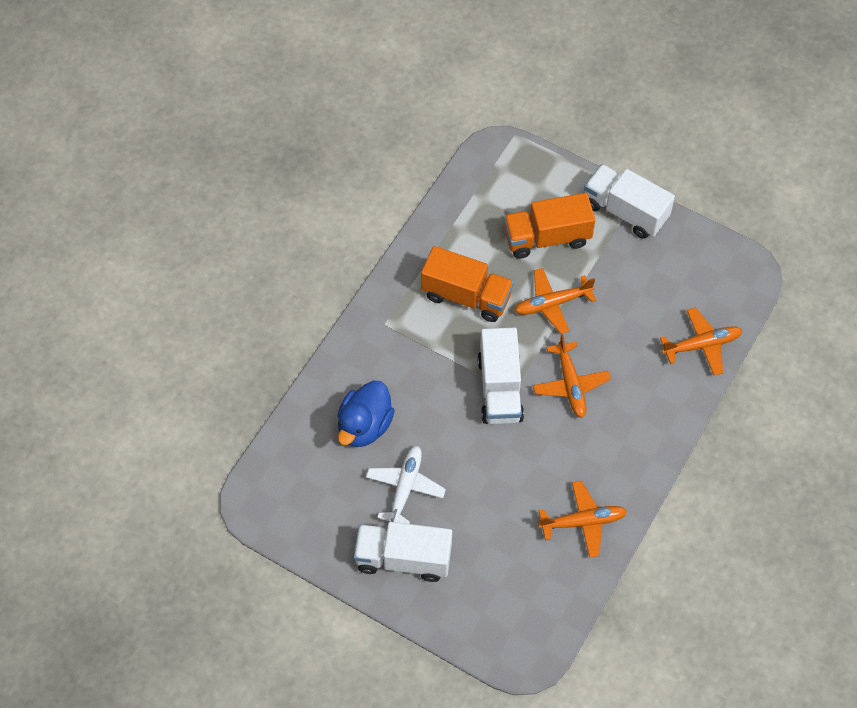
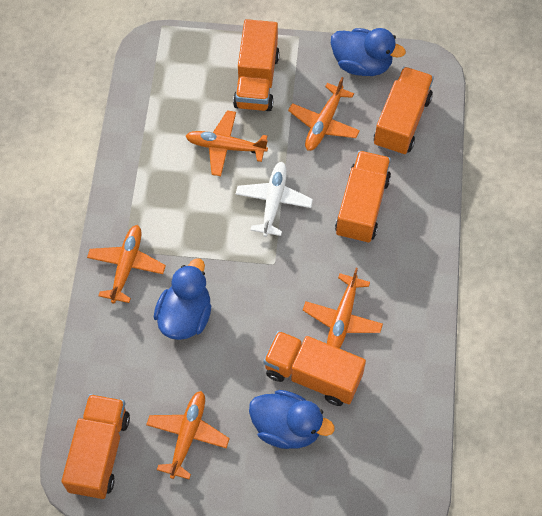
blue duck: [337,381,395,447] = 1 -> [154,258,211,340] [249,390,335,449] [331,28,406,76] = 3
orange plane: [514,268,596,334] [533,334,611,418] [538,481,627,558] [660,307,743,375] = 4 -> [87,225,166,304] [146,391,230,479] [186,110,268,176] [288,77,360,151] [303,268,383,349] = 5
orange truck: [421,246,514,322] [504,193,595,259] = 2 -> [61,394,130,499] [233,19,280,111] [263,331,366,406] [335,151,391,243] [374,67,434,155] = 5
white truck: [354,522,452,582] [477,327,524,424] [584,164,675,239] = 3 -> none = 0

